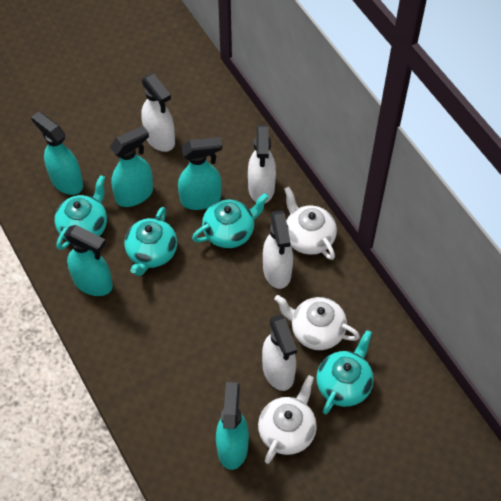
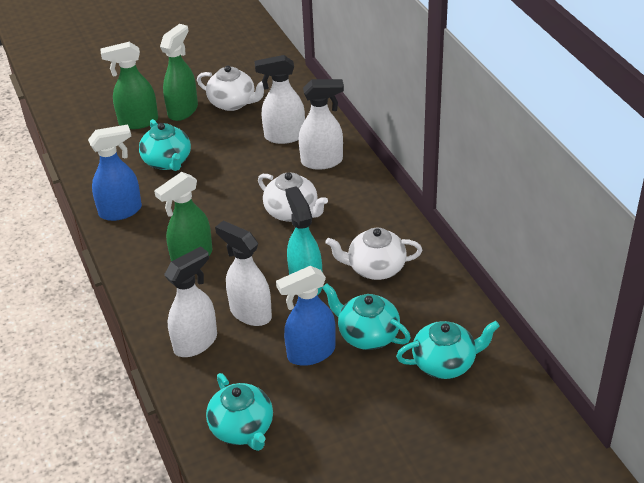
blue spray bottle: none = 0 -> [88,125,142,221] [276,266,336,366] = 2
green spray bottle: none = 0 -> [100,42,158,129] [154,172,212,262] [160,24,198,121] = 3
turquoise spray bottle: [31,111,83,195] [64,225,113,296] [110,126,153,207] [178,137,222,210] [216,382,249,470] = 5 -> [285,186,322,295] = 1

